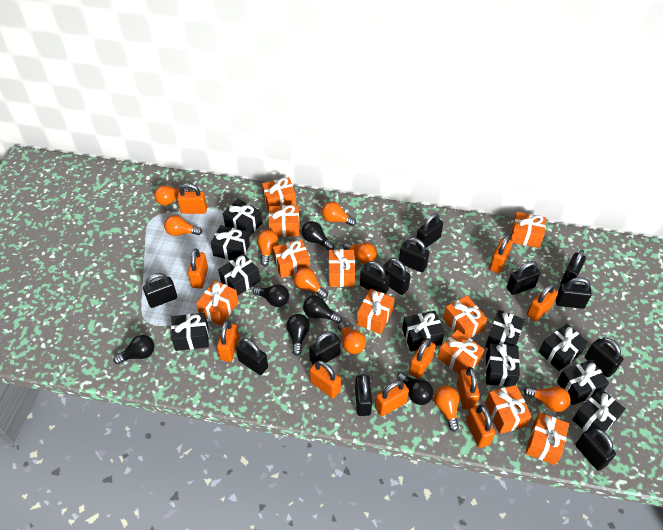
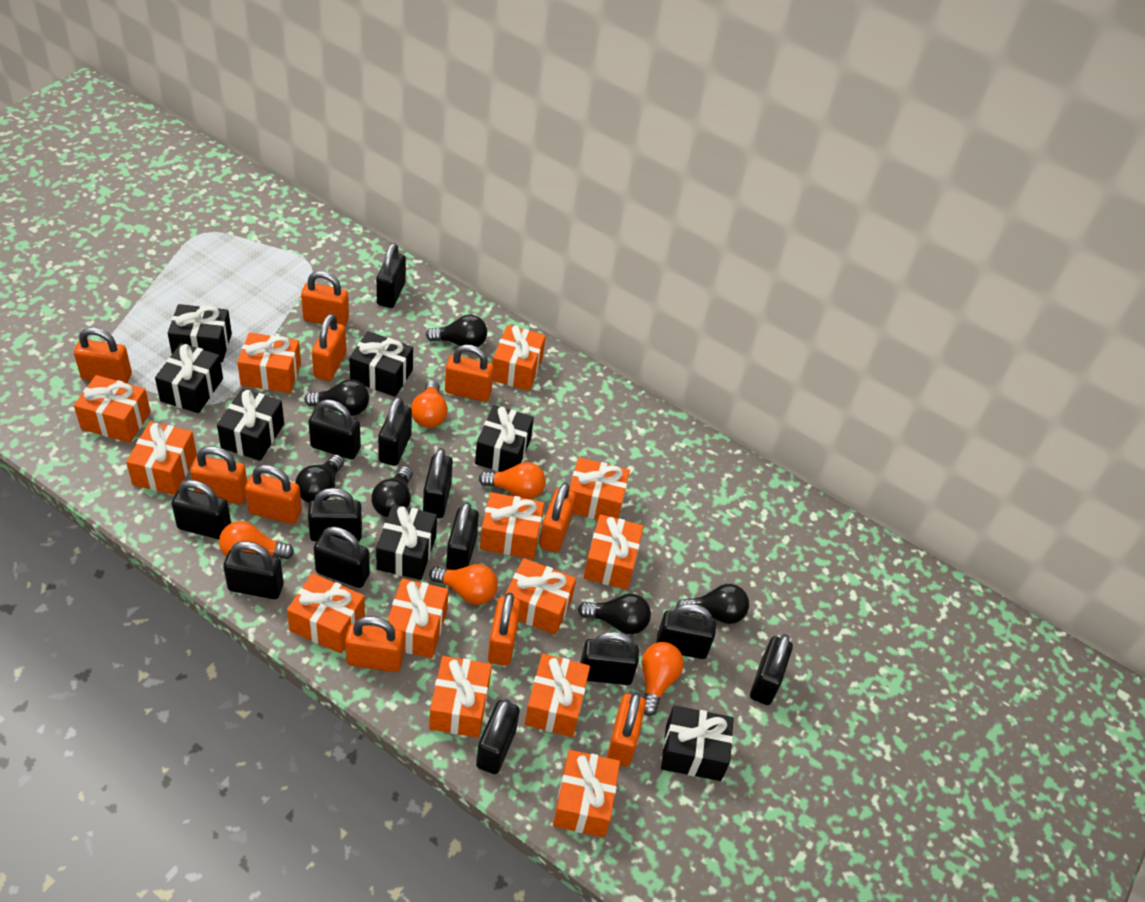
black gift: [171,313,209,351] [211,225,250,260] [218,253,260,296] [223,199,262,237] [402,311,445,351] [485,310,525,348] [486,343,520,387] [539,324,588,371] [557,359,609,405] [572,389,625,432] = 10 -> [155,343,223,413] [168,304,232,362] [217,388,284,461] [349,331,413,397] [376,504,437,580] [475,405,534,472] [661,705,734,781] = 7
orange gift: [196,280,238,325] [262,177,296,212] [268,205,300,237] [273,239,310,278] [329,249,355,287] [357,289,395,334] [438,330,484,374] [443,296,487,338] [485,385,532,434] [510,212,546,248] [525,412,569,465] = 11 -> [74,375,151,443] [126,422,197,495] [237,332,301,393] [287,573,365,653] [387,578,449,658] [429,656,492,738] [480,492,544,559] [492,325,546,391] [505,558,576,635] [525,654,590,737] [553,750,620,838] [569,457,630,520] [583,514,644,590] = 13
orange light bulb: [154,185,190,206] [164,215,202,236] [257,230,278,266] [294,267,328,299] [321,201,356,226] [337,322,366,354] [343,242,377,264] [434,385,459,432] [524,386,571,412] = 9 -> [219,521,294,559] [411,380,448,428] [429,564,498,605] [479,462,546,500] [642,642,684,716] = 5

